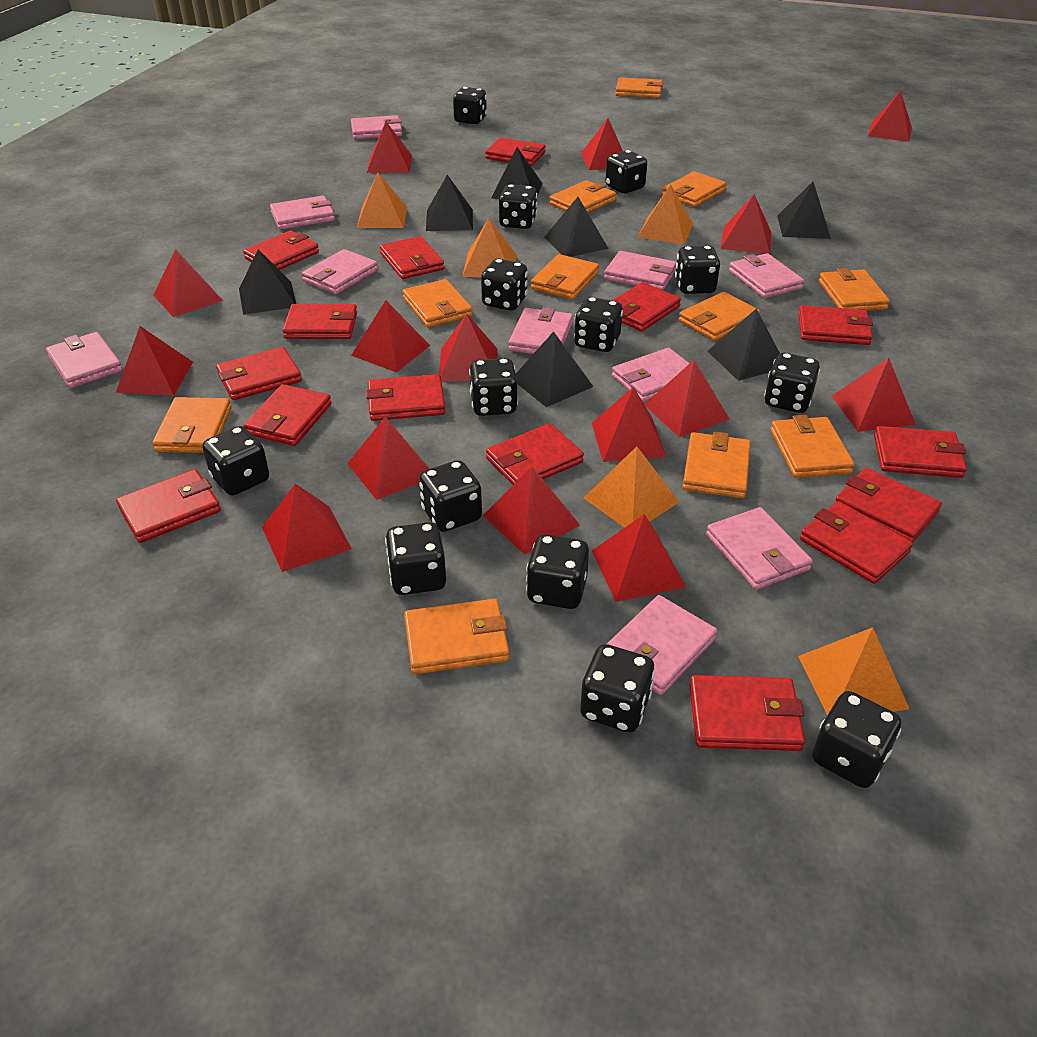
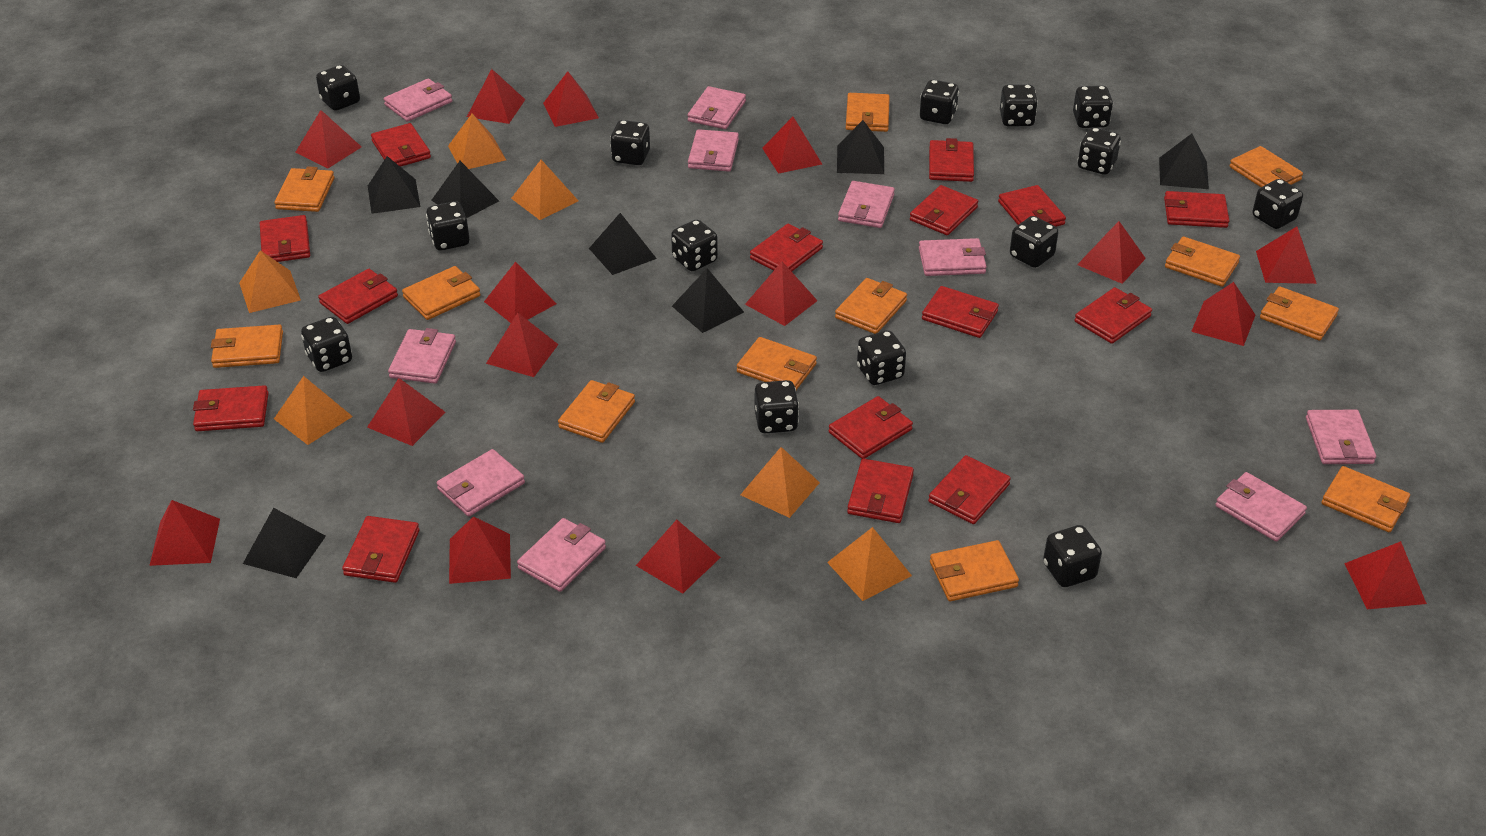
orange pyramid: [357,173,407,228] [462,218,517,277] [584,446,679,528] [638,185,693,244] [798,627,910,715] = 5 -> [239,250,301,313] [274,376,353,445] [448,113,506,169] [511,160,578,220] [740,447,820,518] [827,527,912,601] = 6
orange wallet: [152,397,232,453] [403,279,473,328] [404,599,509,674] [531,254,599,300] [549,180,616,213] [615,77,663,98] [662,171,727,207] [679,292,760,341] [682,432,751,498] [771,415,855,478] [819,268,890,311] = 11 -> [211,325,283,368] [274,166,335,212] [402,266,481,320] [558,380,635,443] [737,337,817,390] [835,278,907,334] [846,93,890,132] [930,540,1019,601] [1165,236,1240,287] [1229,146,1303,187] [1260,286,1339,341] [1321,466,1410,532] = 12

